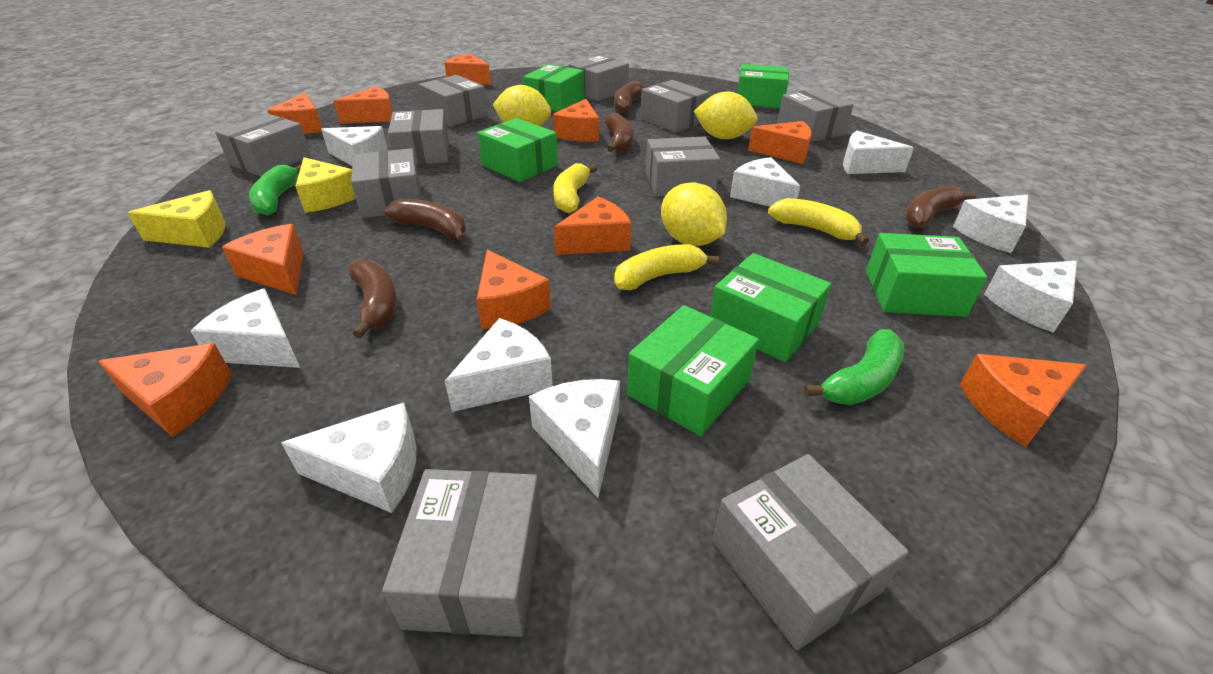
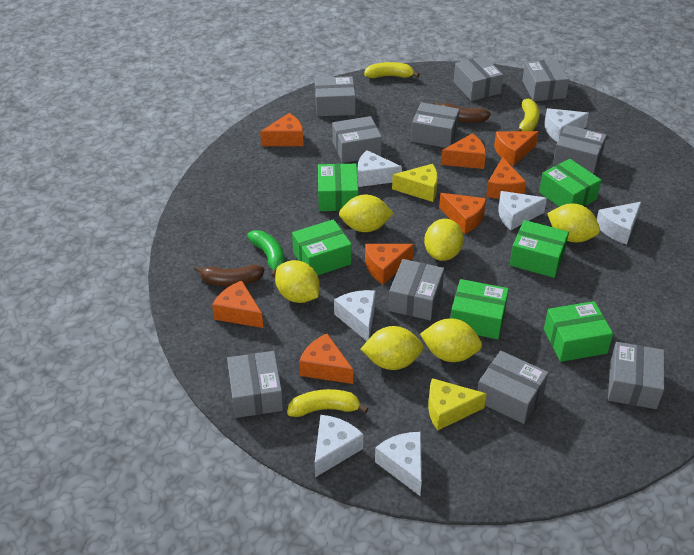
brown banana: [348,258,397,338] [385,199,466,242] [605,113,634,152] [614,81,650,113] [905,185,977,228] = 5 -> [194,265,265,286] [434,101,491,123] = 2
green banana: [249,164,302,216] [804,329,904,405] = 2 -> [247,230,285,277] = 1
orange cheese: [98,343,232,437] [222,224,304,295] [267,92,322,134] [334,86,393,123] [444,53,491,85] [477,250,551,329] [553,99,599,141] [554,197,631,255] [748,121,812,164] [960,354,1087,447] = 10 -> [212,281,263,328] [260,113,303,146] [299,334,353,384] [365,244,414,284] [439,193,486,234] [441,133,486,169] [486,157,526,199] [494,131,539,166] = 8
white cheese: [191,289,300,368] [281,403,417,513] [321,126,388,166] [445,318,553,412] [529,379,620,498] [730,157,800,207] [843,131,914,174] [953,195,1029,253] [984,261,1077,333] = 9 -> [314,415,363,477] [334,290,376,341] [358,150,402,187] [375,432,422,496] [498,191,547,230] [544,108,589,142] [597,202,641,244] = 7
yellow lemon: [493,85,551,126] [661,182,727,246] [693,92,758,139] = 3 -> [275,260,320,303] [339,194,394,232] [361,326,424,370] [420,318,482,362] [424,219,464,261] [547,204,600,242] = 6

